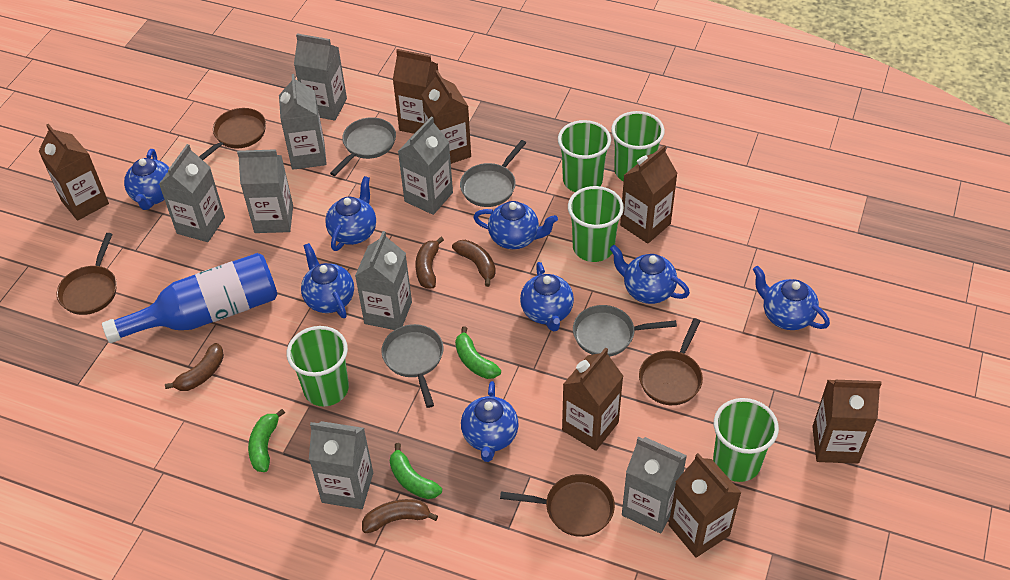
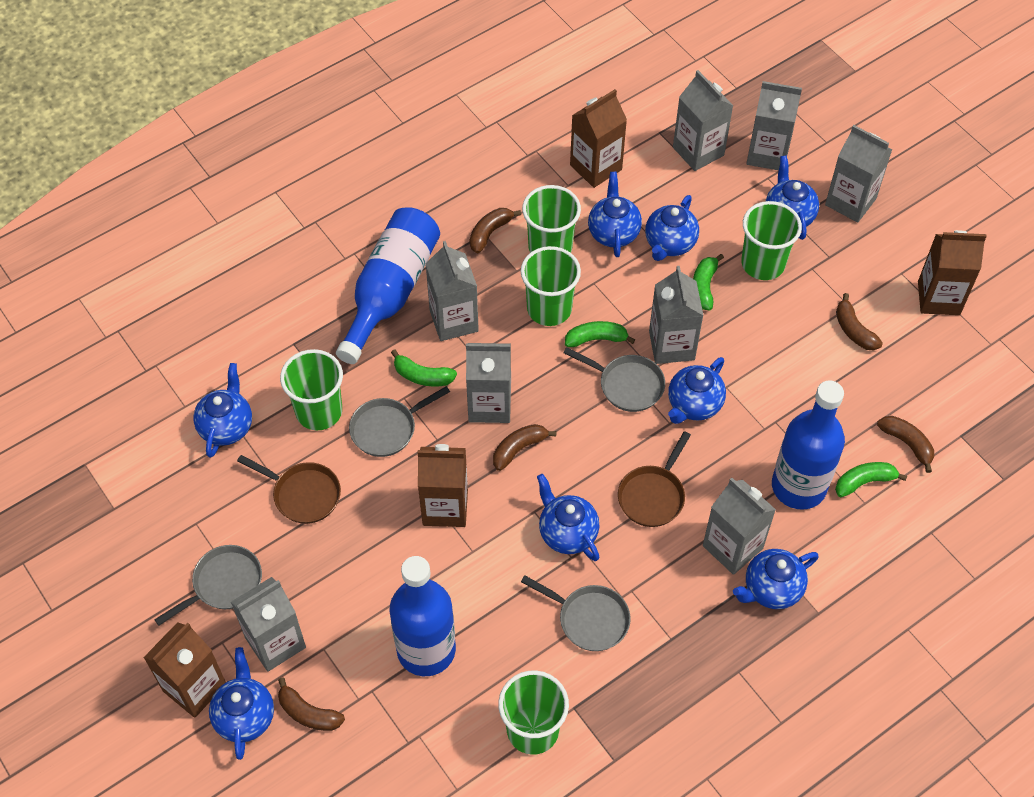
blue bottle: [102,253,277,343] = 1 -> [336,207,440,364] [390,556,456,676] [772,381,845,510] = 3
brown banana: [165,343,224,391] [362,499,438,533] [415,237,444,288] [452,240,496,287] = 4 -> [278,677,345,731] [470,208,521,253] [493,424,556,471] [836,293,883,350] [877,416,934,473] = 5
brown carton: [39,124,109,221] [393,49,438,134] [422,70,471,164] [562,347,623,451] [620,145,678,244] [669,453,742,558] [812,380,882,464] = 7 -> [143,622,226,718] [418,444,468,527] [570,89,627,188] [918,230,987,315] = 4
brown pan: [57,233,117,315] [199,108,266,160] [500,474,615,537] [639,318,703,405] = 4 -> [237,455,341,524] [618,431,691,527] = 2
green banana: [248,409,285,472] [390,443,442,499] [455,326,501,379] = 3 -> [391,349,457,387] [565,321,635,347] [693,254,724,310] [835,462,907,497] = 4

